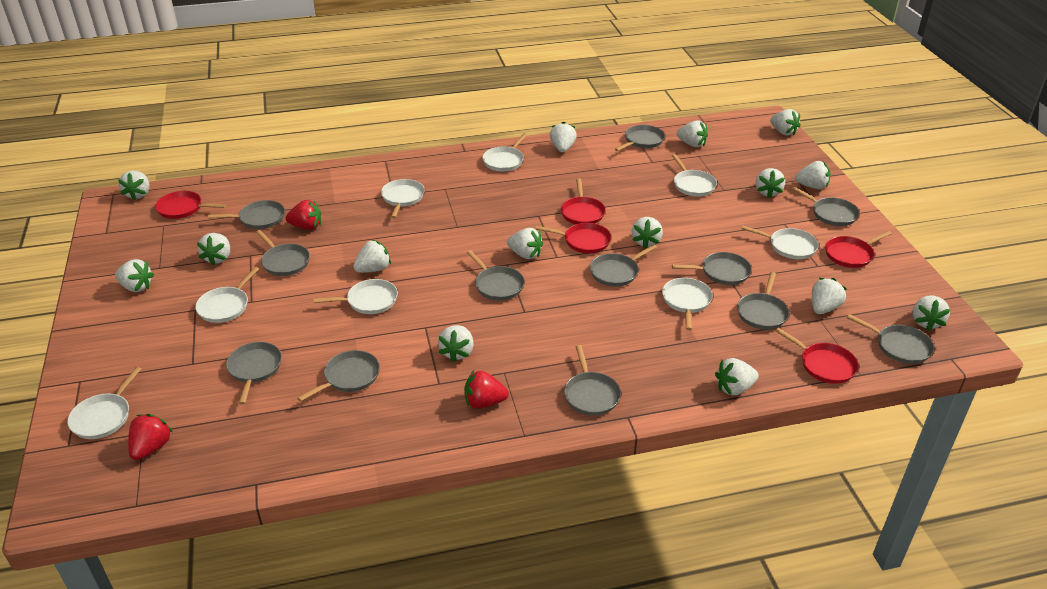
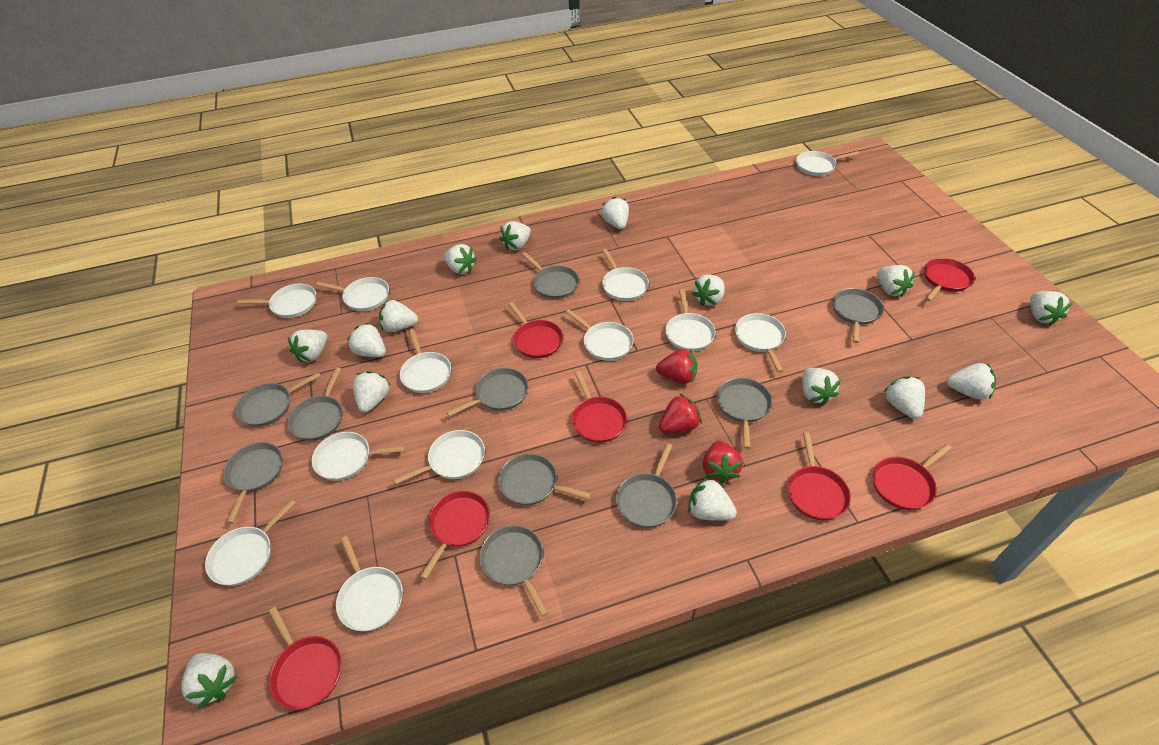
grey pan: [208,200,285,229] [226,342,282,405] [256,230,310,276] [297,350,380,402] [467,250,524,300] [564,345,621,416] [590,244,657,287] [615,125,665,151] [672,252,752,285] [737,272,789,330] [792,187,859,226] [847,314,934,364] = 12 -> [223,442,283,524] [235,372,321,427] [287,368,343,441] [446,368,528,416] [479,525,548,617] [498,453,592,505] [522,252,579,299] [616,443,677,528] [717,378,772,449] [833,288,883,343] = 10
red pan: [155,191,226,219] [535,223,611,253] [561,178,606,224] [776,328,858,384] [825,231,892,268] = 5 -> [268,607,342,710] [420,491,490,580] [508,302,563,358] [572,371,627,443] [788,432,851,520] [873,444,952,510] [924,258,975,301] = 7
white pan: [67,367,141,439] [195,267,259,323] [314,279,398,314] [381,179,425,218] [482,133,527,172] [662,278,713,330] [672,154,717,197] [742,226,819,259] = 8 -> [205,499,296,586] [237,284,316,318] [311,432,405,481] [316,277,389,311] [336,536,403,631] [393,430,485,484] [400,329,451,393] [566,310,634,361] [602,248,649,301] [665,289,716,351] [735,313,786,373] [796,151,859,176] = 12

